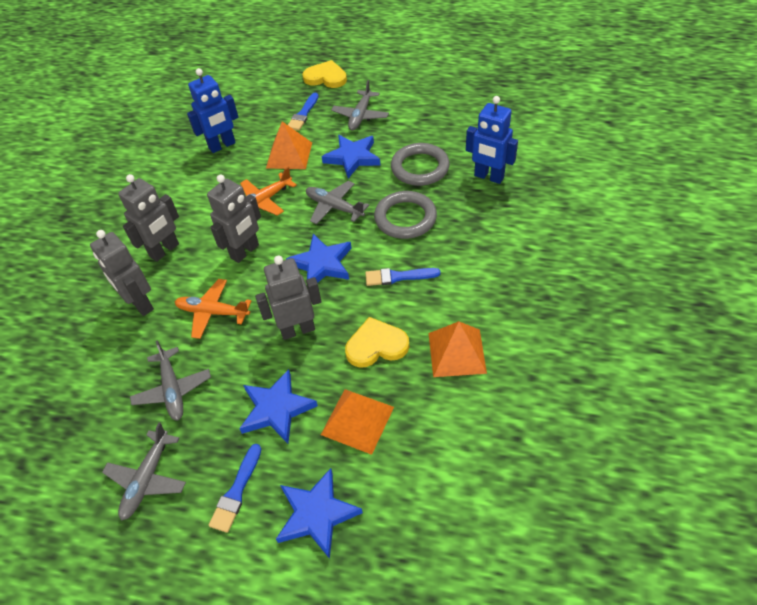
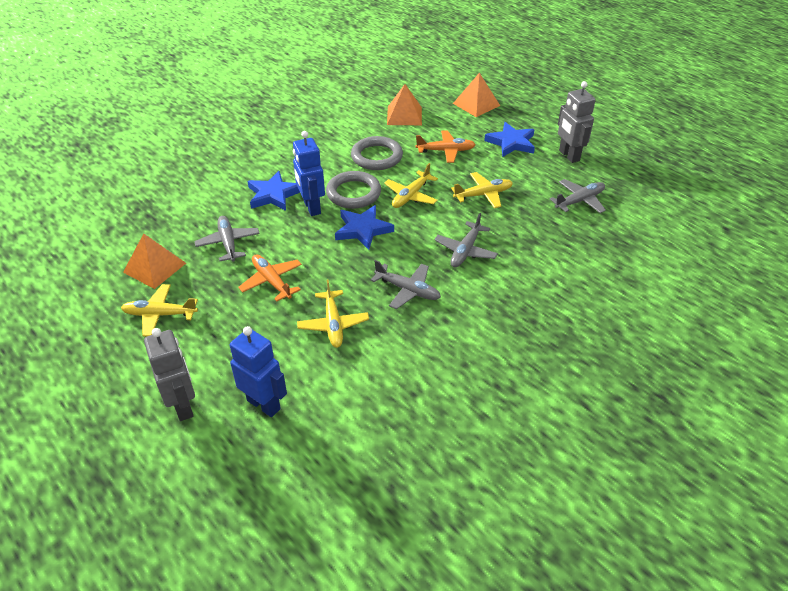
blue brush: [209,444,261,533] [288,93,319,131] [365,268,441,286] = 3 -> none = 0
blue star: [239,369,318,444] [276,468,363,559] [286,234,352,283] [321,135,380,178] = 4 -> [248,171,300,211] [335,205,394,250] [484,122,535,157] = 3
grey robot: [90,230,154,316] [118,174,179,262] [207,175,261,263] [255,256,321,340] = 4 -> [144,328,195,421] [558,81,596,163] = 2
yellow heart: [302,60,347,88] [345,317,409,368] = 2 -> none = 0
yellow plane: none = 0 -> [121,284,198,337] [297,279,369,348] [384,163,438,208] [451,172,513,208] = 4

